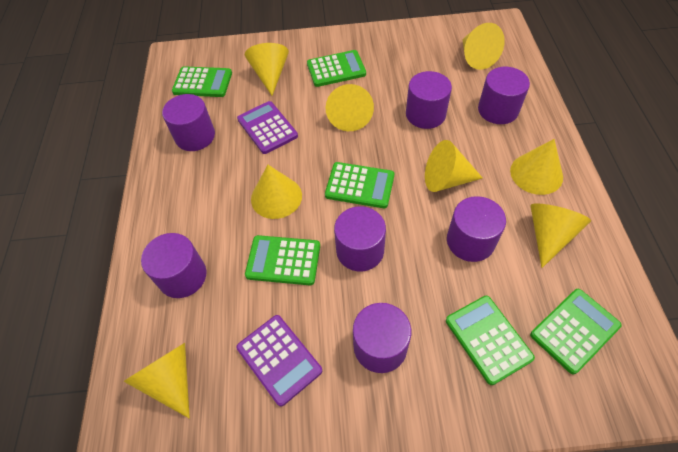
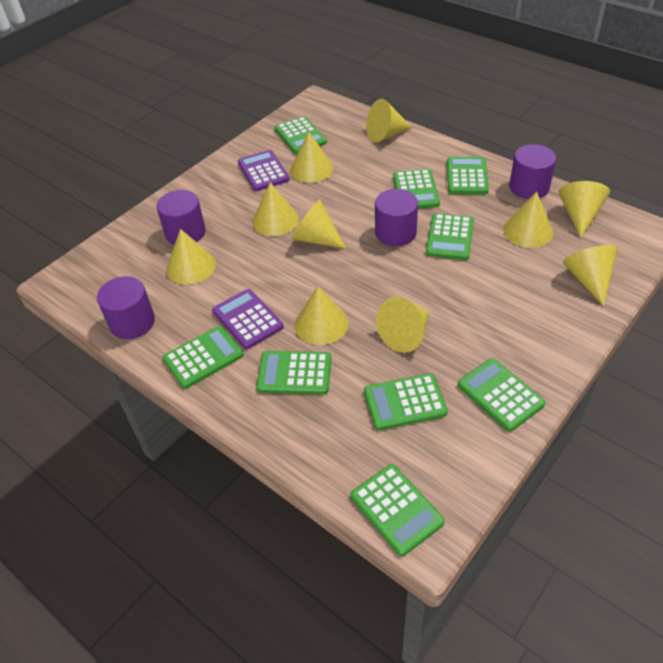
green calculator: [172,66,232,97] [245,235,320,285] [307,50,366,87] [325,162,394,208] [446,296,535,385] [530,289,622,374] = 6 -> [163,326,244,389] [256,351,331,395] [275,116,327,154] [351,464,445,556] [364,373,448,430] [393,169,440,209] [426,213,474,260] [447,157,489,194] [458,358,545,432] = 9
purple cylinder: [141,233,207,298] [162,94,215,151] [334,206,386,271] [353,303,411,373] [406,71,452,129] [447,196,506,262] [478,67,530,124] = 7 -> [97,276,155,339] [156,190,206,245] [375,189,418,246] [509,144,557,199] = 4
yellow cone: [123,343,190,418] [245,43,289,96] [251,165,302,219] [325,84,374,131] [425,140,483,192] [462,23,505,70] [510,139,563,195] [530,204,591,268] = 8 -> [166,229,216,285] [252,182,299,236] [290,131,334,183] [292,199,346,249] [295,286,348,345] [366,99,412,143] [376,297,430,353] [503,192,553,248] [559,181,610,238] [563,245,618,306] = 10

